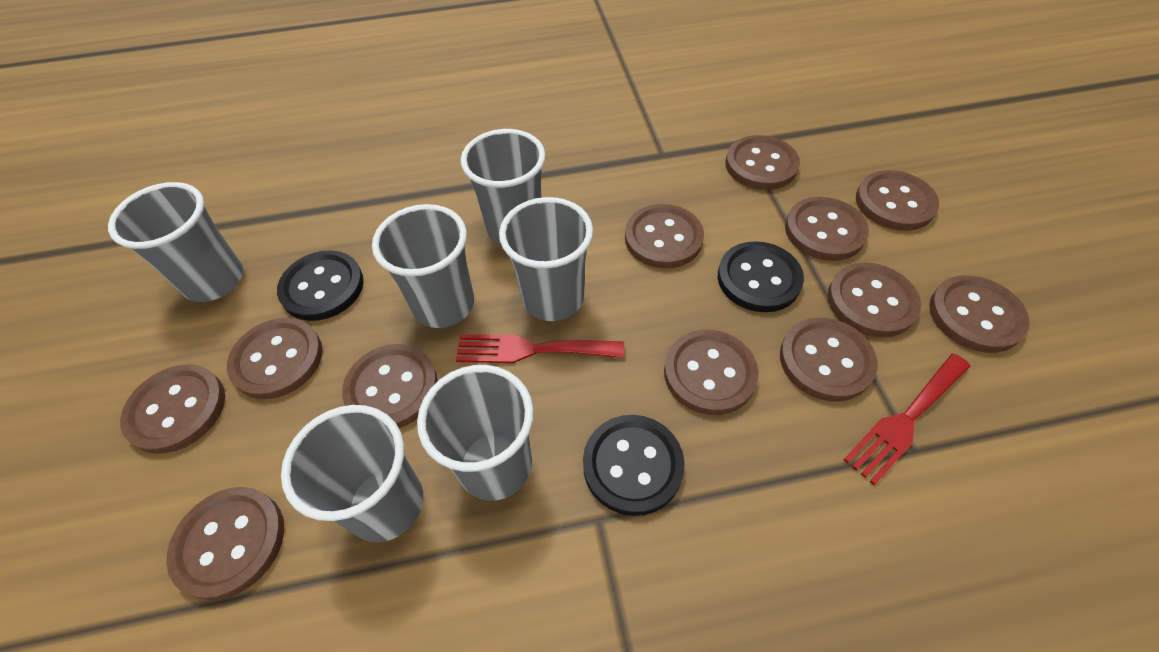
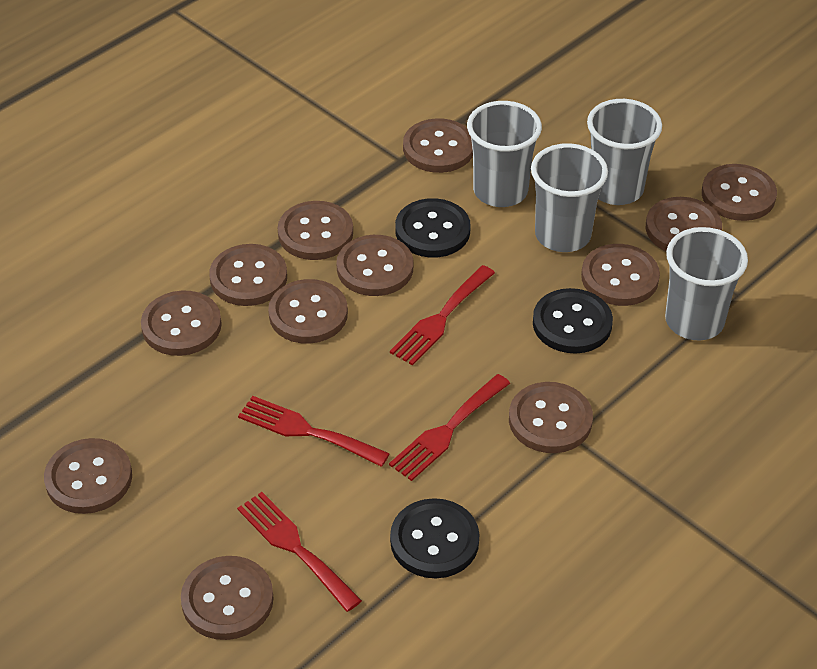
grey cup: [108,182,243,302] [281,405,423,542] [372,204,474,328] [417,365,534,501] [461,129,545,244] [499,197,593,321] = 6 -> [467,101,542,207] [531,143,608,252] [587,99,662,205] [665,227,748,340] = 4
red fork: [456,334,624,363] [843,354,970,485] = 2 -> [237,492,362,612] [238,396,390,467] [389,374,510,481] [390,265,495,366] = 4

